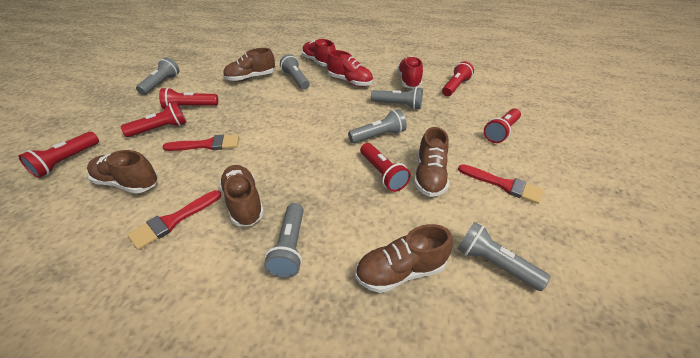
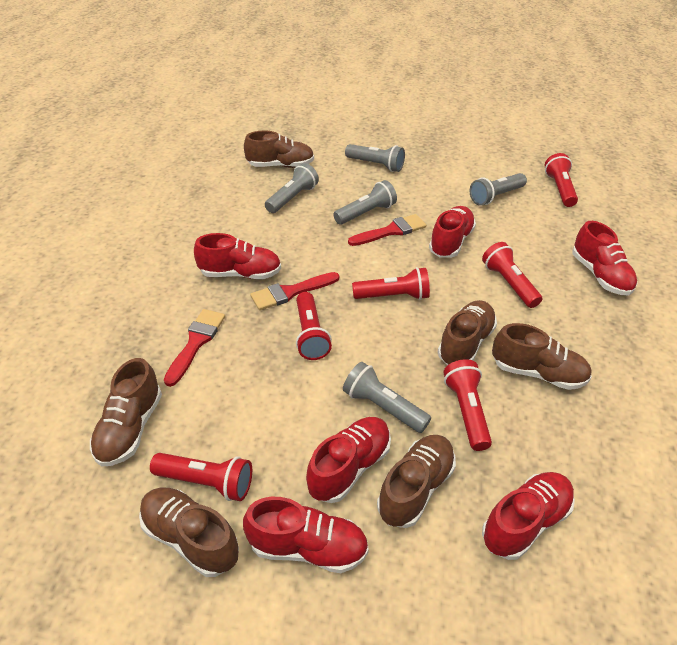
brown shoe: [87,150,158,194] [219,165,264,226] [223,48,275,82] [355,224,453,293] [414,127,449,197] = 5 -> [90,358,162,467] [139,487,239,577] [244,131,314,168] [377,435,456,528] [438,300,497,365] [492,323,592,390] = 6
grey flashlight: [136,58,180,95] [264,203,304,278] [280,54,310,89] [348,109,407,143] [371,87,423,110] [457,222,551,291] = 6 -> [265,163,319,213] [333,180,397,225] [343,362,431,433] [345,144,405,172] [470,173,527,206] = 5
red shoe: [302,39,336,67] [327,50,373,87] [397,56,423,89] = 3 -> [194,233,281,279] [243,497,369,573] [306,417,391,503] [429,206,476,258] [482,472,575,560] [572,221,637,296] = 6

